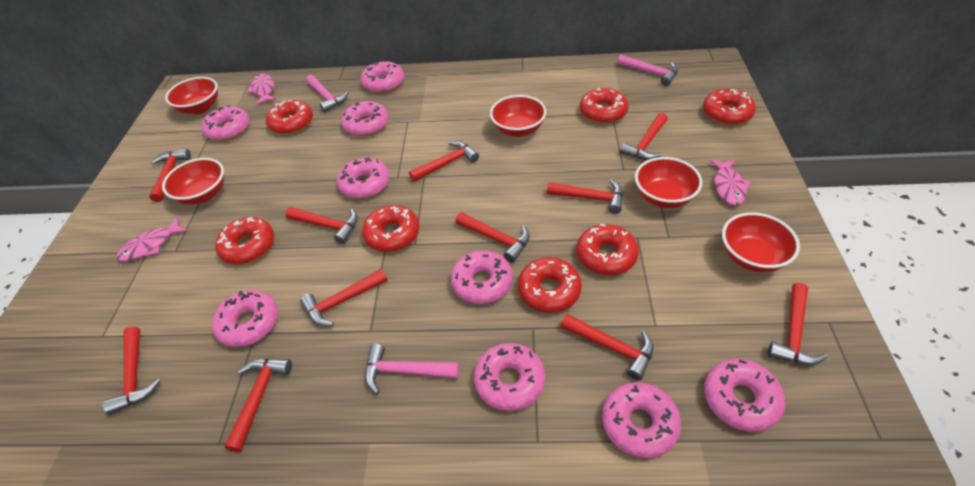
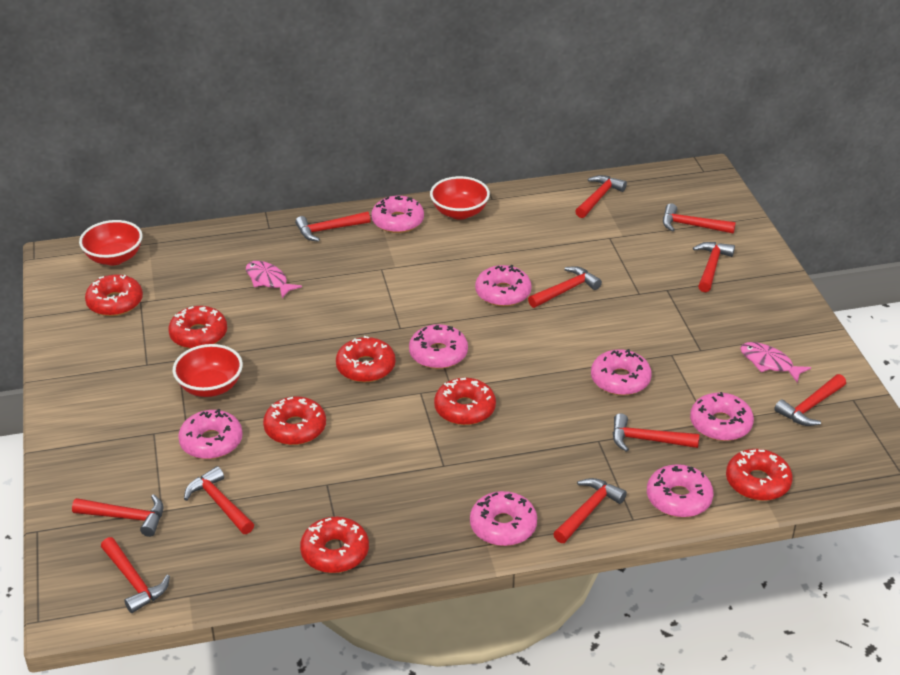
pink donut: [201,105,250,141] [212,290,278,347] [337,157,390,199] [341,101,388,136] [361,60,404,93] [451,250,513,304] [474,343,545,411] [602,382,681,458] [704,359,785,432] = 9 -> [178,409,243,459] [371,196,424,233] [409,324,468,369] [470,491,537,546] [475,265,532,306] [591,349,652,395] [647,464,713,517] [690,392,754,441] = 8
pink fish: [117,217,188,261] [247,73,276,105] [709,159,750,205] = 3 -> [246,261,302,298] [740,342,811,383] = 2
pink hammer: [306,75,348,113] [365,344,459,394] [617,55,678,86] = 3 -> none = 0
red bowl: [162,158,224,205] [165,77,218,114] [490,95,546,137] [635,157,703,208] [722,212,800,272] = 5 -> [79,220,143,266] [173,344,243,397] [430,176,490,220] = 3

